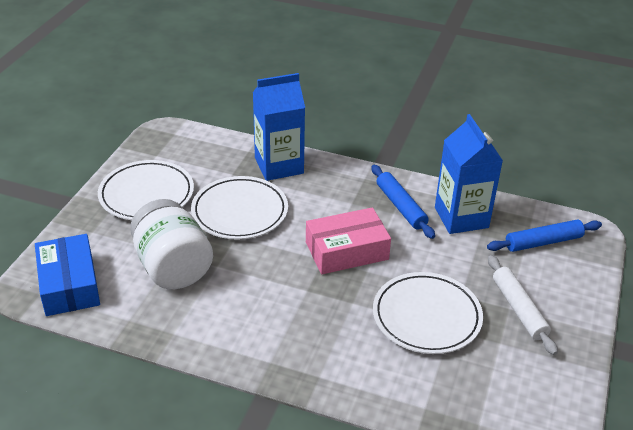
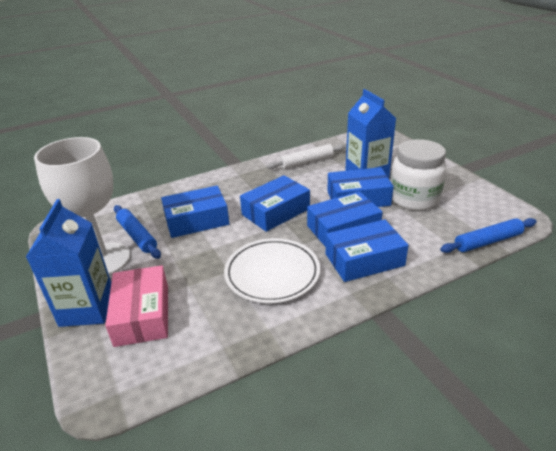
blue box: [35,234,100,316] = 1 -> [161,186,229,238] [240,175,310,232] [307,191,382,247] [326,219,408,282] [327,167,394,207] = 5
white goblet: none = 0 -> [34,137,130,275] = 1
white plate: [98,160,194,220] [191,176,288,240] [373,272,483,354] = 3 -> [224,238,320,303] = 1

